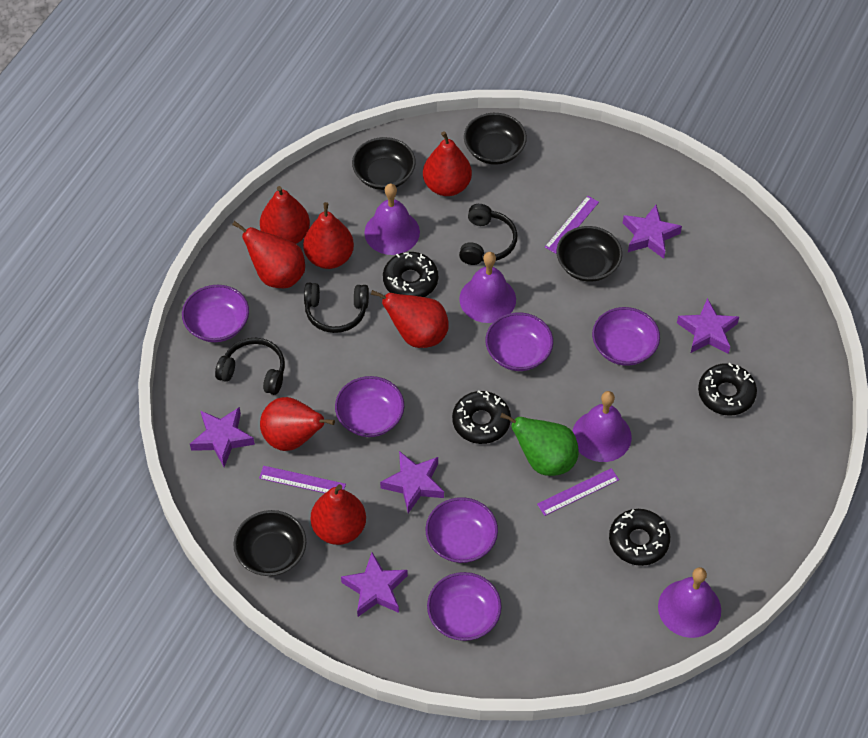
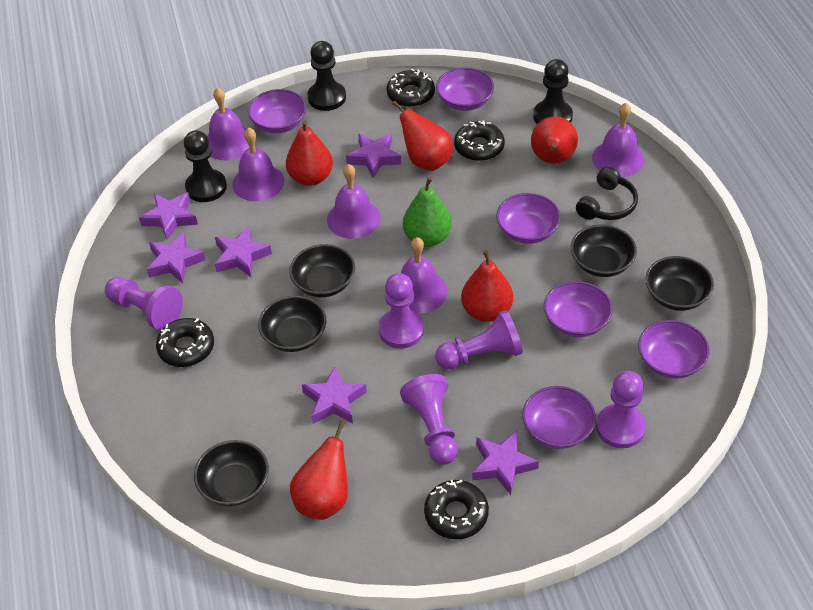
black bowl: [233,510,306,576] [352,137,416,190] [464,113,527,165] [557,226,622,282] = 4 -> [194,440,269,506] [258,296,327,352] [289,244,355,297] [571,224,637,277] [645,256,714,311] = 5
black headphones: [215,338,285,395] [304,283,369,333] [459,204,517,265] = 3 -> [576,167,638,220] = 1
black pawn: none = 0 -> [184,130,227,202] [307,41,346,111] [533,59,573,124] = 3
purple bell: [364,183,420,255] [459,252,516,323] [572,391,632,462] [658,567,721,638] = 4 -> [207,88,249,160] [232,128,285,201] [327,164,381,239] [401,237,447,314] [592,103,645,177] = 5
purple pawn: none = 0 -> [105,277,183,331] [379,273,424,348] [400,374,458,465] [435,310,523,370] [596,371,646,448] = 5
purple ruler: [259,466,346,493] [537,468,619,516] [545,196,599,254] = 3 -> none = 0
purple star: [190,407,255,467] [341,552,408,617] [380,451,444,513] [623,205,682,259] [677,298,739,354] = 5 -> [139,192,198,240] [146,232,206,283] [215,226,272,277] [302,366,367,424] [346,133,401,178] [472,431,539,495] = 6
red pear: [232,221,305,288] [260,186,310,244] [260,397,335,451] [303,202,354,269] [311,484,366,545] [371,290,449,348] [423,131,472,196] = 7 -> [286,120,333,186] [290,421,348,520] [392,101,453,171] [461,250,513,322] [531,116,578,164] = 5

